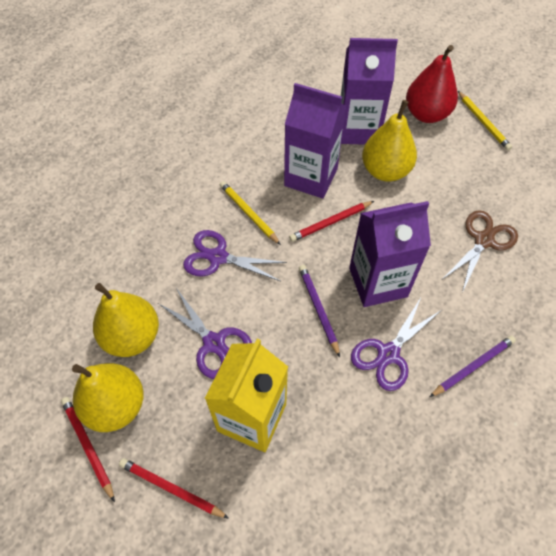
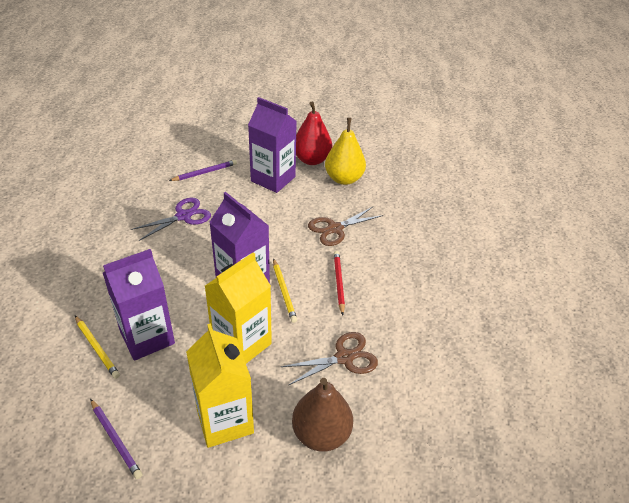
brown pear: none = 0 -> [292,378,353,452] = 1
brown scissors: [443,210,518,292] = 1 -> [281,332,378,385] [308,207,383,246] = 2
purple scissors: [158,288,252,379] [183,230,287,281] [351,298,440,391] = 3 -> [131,198,211,241] = 1
red pencil: [61,397,115,502] [119,458,229,518] [289,201,374,242] = 3 -> [334,251,345,315] = 1
yellow carton: [204,339,288,452] = 1 -> [186,323,254,448] [205,252,272,364] = 2
yellow pear: [72,363,144,432] [93,283,159,357] [362,100,417,181] = 3 -> [325,118,366,185] = 1

